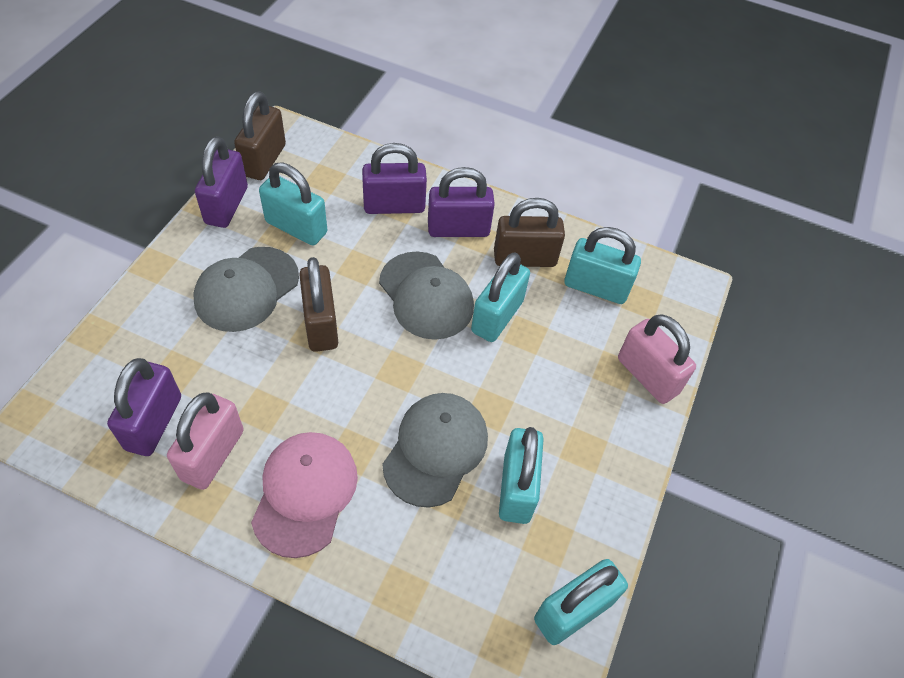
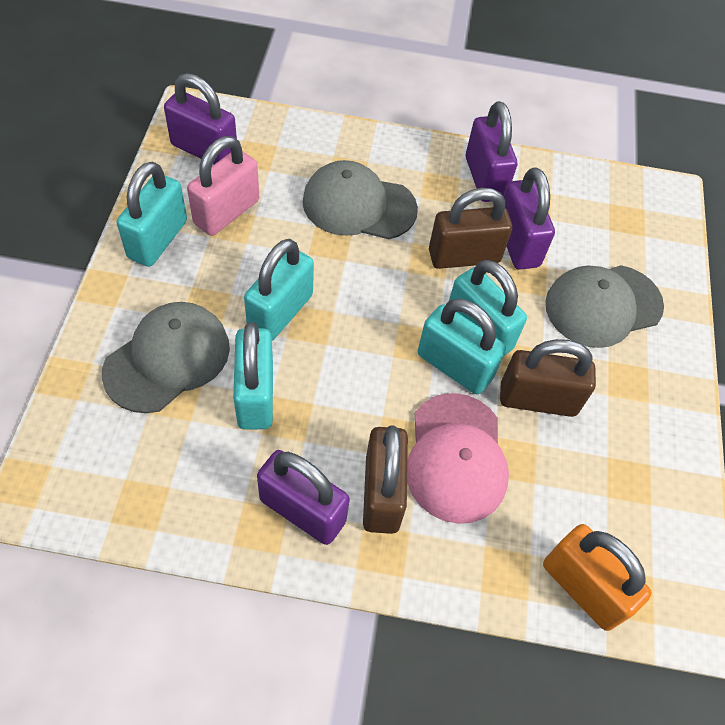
orange padlock: none = 0 -> [543,524,652,631] = 1
pink padlock: [167,392,244,490] [618,314,696,404] = 2 -> [187,136,259,236] = 1

